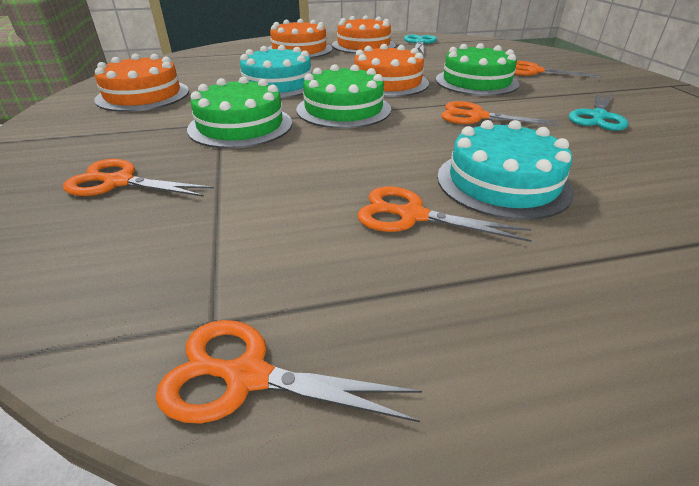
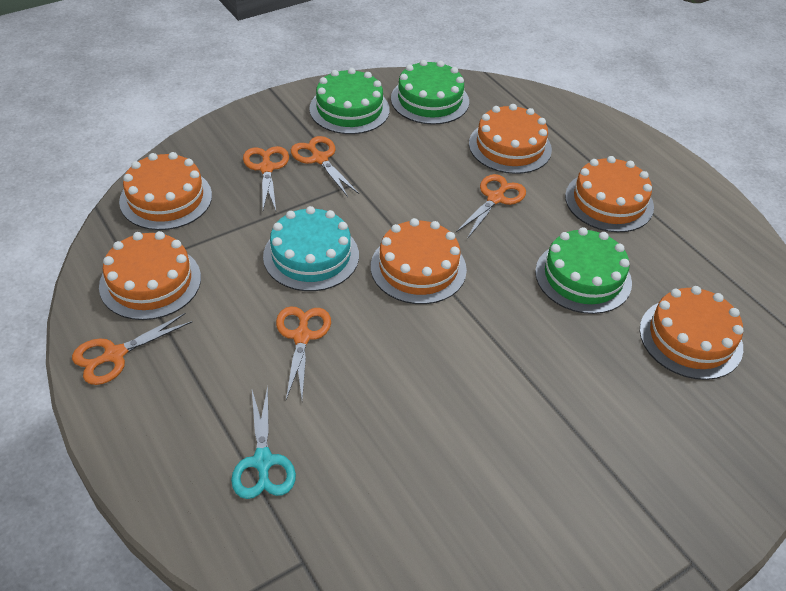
orange cake: [94,54,189,112] [268,19,332,58] [332,15,396,54] [354,44,429,97] = 4 -> [99,231,201,320] [119,152,212,230] [371,218,467,304] [469,104,552,174] [565,156,654,232] [640,286,744,380] = 6
turquoise cake: [240,45,312,98] [437,120,574,220] = 2 -> [263,206,359,291] = 1
turquoise scissors: [404,35,437,55] [569,92,628,131] = 2 -> [231,386,296,499] = 1

